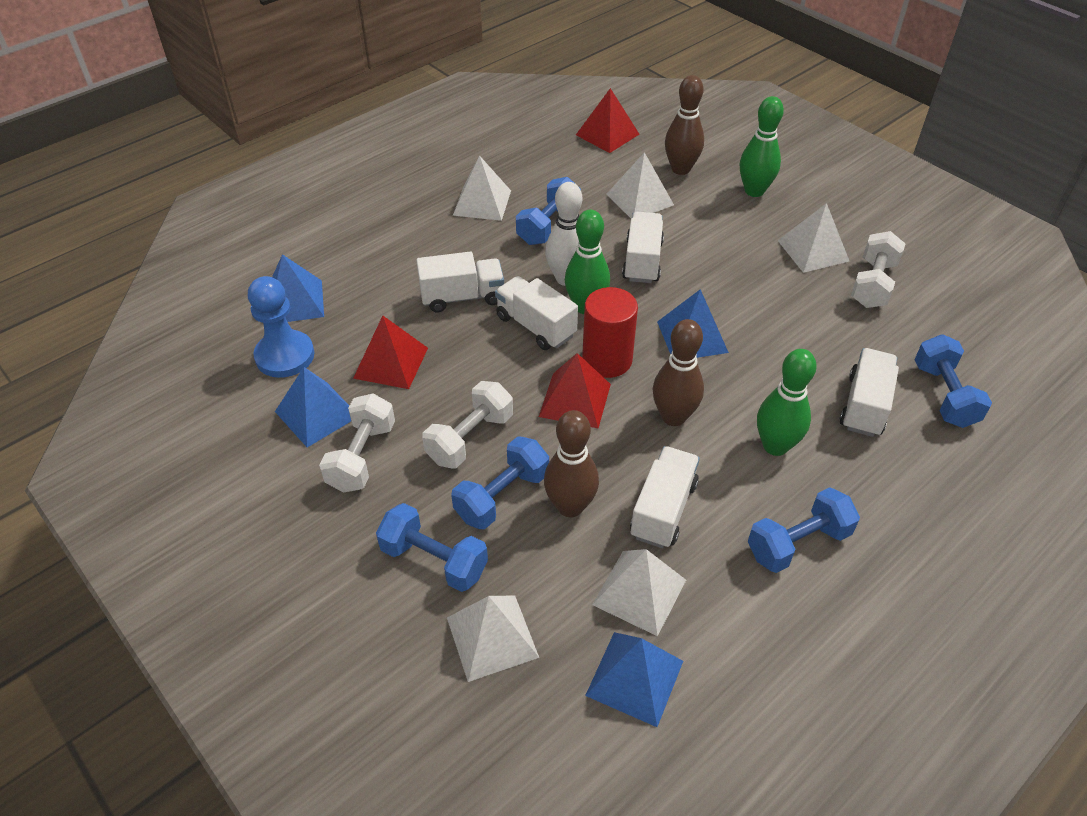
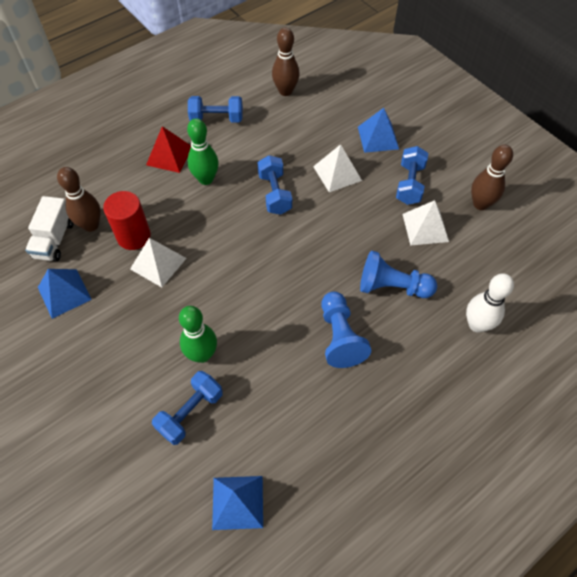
blue dumbbell: [376,503,488,592] [451,436,549,529] [516,177,581,245] [748,487,860,573] [915,334,992,428] = 5 -> [152,371,223,445] [188,96,243,123] [257,155,292,215] [396,146,428,205] = 4
blue pawn: [248,276,314,378] = 1 -> [321,292,371,368] [360,251,437,298] = 2
blue pyramid: [272,254,324,322] [275,367,351,447] [585,632,683,727] [657,289,729,358] = 4 -> [38,269,92,319] [212,476,263,530] [358,108,399,153] = 3
green bowling pin: [565,210,610,314] [740,96,784,197] [757,349,817,456] = 3 -> [179,306,217,363] [187,118,219,185] = 2
red pyramid: [353,316,428,389] [539,353,611,428] [576,88,639,153] = 3 -> [146,126,191,173] = 1
white dumbbell: [319,394,395,493] [422,381,513,468] [851,231,906,308] = 3 -> none = 0
white pyramid: [447,596,539,682] [453,155,511,221] [592,549,686,636] [606,152,674,218] [778,203,849,273] = 5 -> [130,238,187,287] [313,144,362,192] [402,200,449,246] = 3
white truck: [416,252,504,312] [495,276,578,350] [622,212,664,283] [630,446,700,548] [840,348,899,437] = 5 -> [25,196,74,261] = 1

